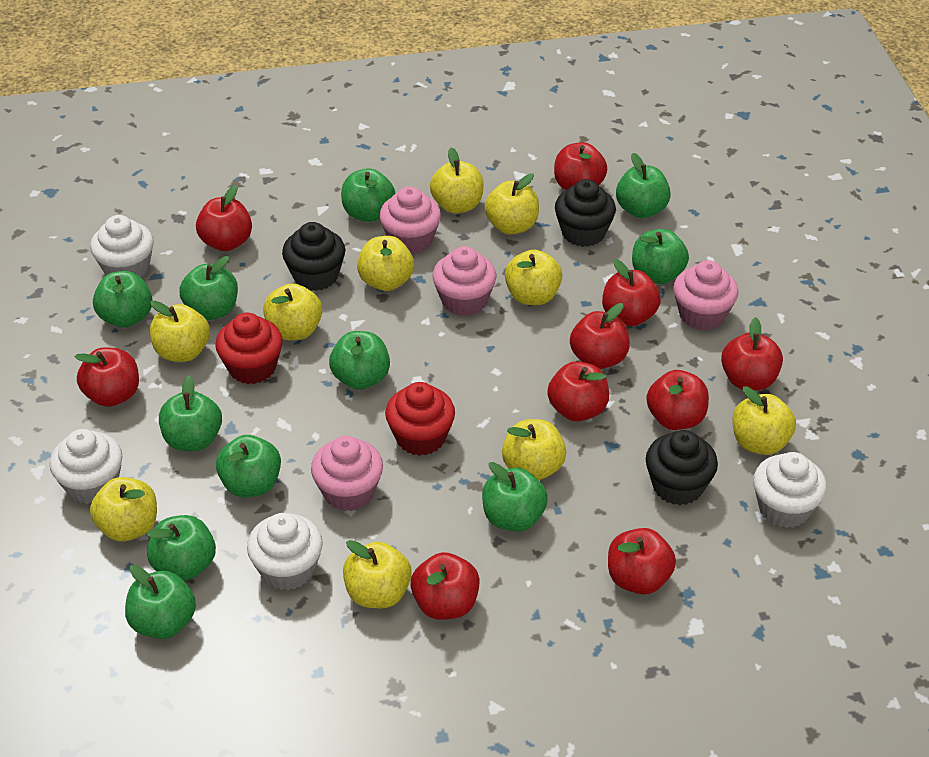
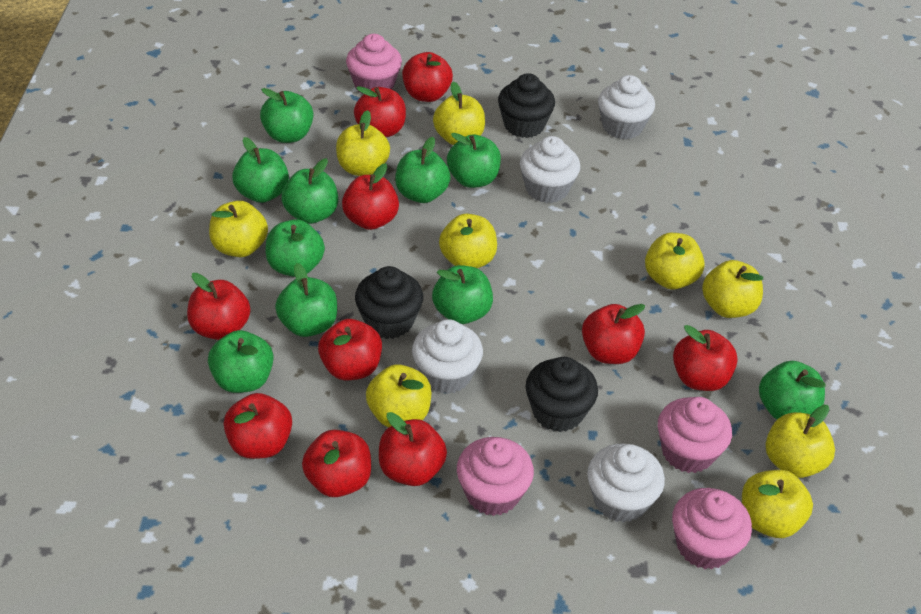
green apple: [93,271,153,328] [125,565,196,639] [147,515,216,581] [159,376,222,451] [179,256,238,320] [216,435,281,497] [329,331,390,390] [341,168,395,222] [482,462,548,532] [616,153,671,218] [632,229,689,284] = 11 -> [208,330,274,393] [232,137,289,203] [260,88,313,143] [265,219,325,277] [275,263,337,337] [281,158,338,224] [395,137,451,203] [432,265,493,324] [447,133,501,188] [759,361,826,419] = 10
red cupcake: [215,312,283,384] [385,382,455,456] = 2 -> none = 0
yellow apple: [90,477,157,542] [150,301,210,362] [263,283,322,340] [343,540,412,608] [357,236,414,291] [430,147,484,214] [484,173,539,235] [502,419,566,480] [505,250,562,305] [732,386,796,455] = 10 -> [209,201,268,257] [336,110,390,176] [366,364,431,427] [433,81,485,145] [439,214,497,268] [645,233,705,289] [702,260,763,318] [742,470,813,538] [766,405,835,478] = 9

